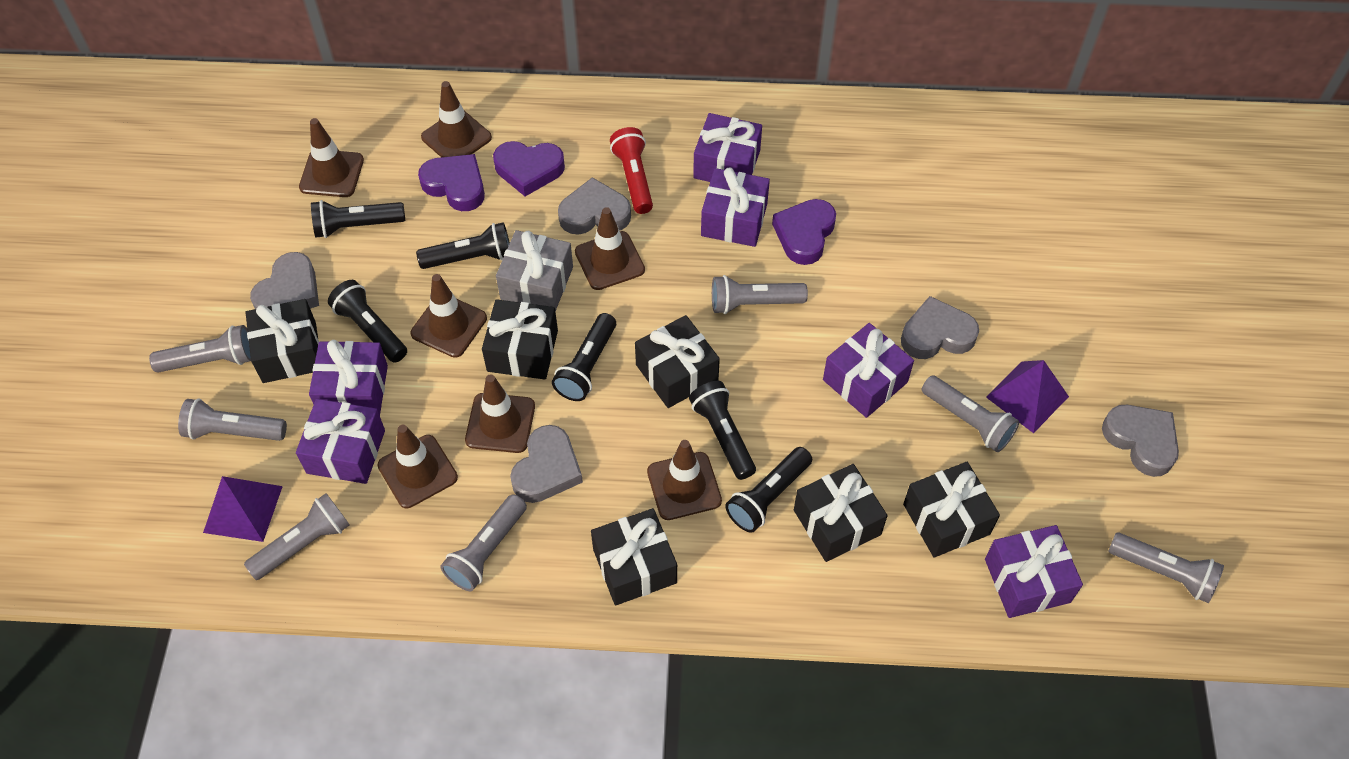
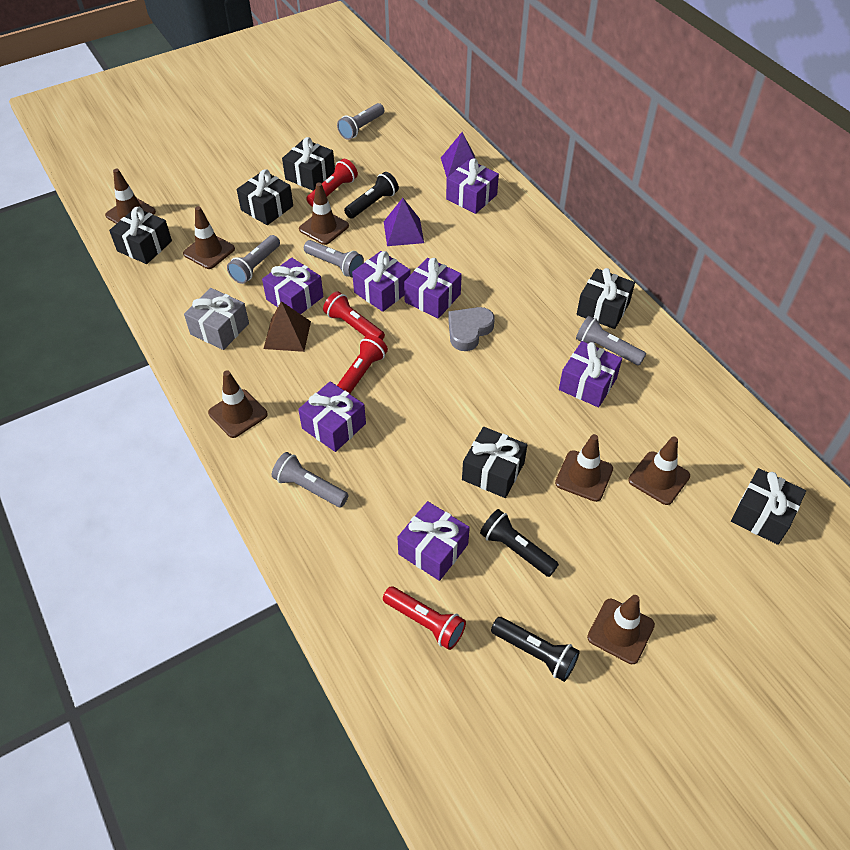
black flashlight: [311,200,405,238] [328,280,407,363] [416,222,510,269] [552,313,616,401] [689,381,756,480] [725,447,812,533] = 6 -> [344,172,399,219] [480,509,559,577] [491,617,580,682] = 3
brown pyramid: none = 0 -> [263,301,311,352] = 1
grey flashlight: [149,325,251,373] [178,398,287,441] [244,493,350,580] [441,494,527,591] [712,275,808,314] [922,375,1019,452] [1108,533,1224,603] = 7 -> [227,235,280,284] [272,452,349,507] [304,240,364,278] [337,103,384,140] [576,316,646,365] = 5
grey heart: [250,252,319,309] [510,425,583,503] [558,177,631,235] [901,296,979,359] [1102,405,1179,477] = 5 -> [448,307,495,351] = 1
purple gift: [296,399,385,484] [309,340,388,415] [693,113,762,182] [701,167,770,247] [823,323,914,418] [985,525,1083,618] = 6 -> [262,258,324,314] [298,382,366,452] [352,251,411,312] [397,501,470,581] [404,258,462,319] [446,158,499,214] [559,341,622,408] = 7
purple heart: [418,154,485,211] [493,141,565,196] [772,199,836,265] = 3 -> none = 0
red flashlight: [610,127,653,214] = 1 -> [306,159,358,207] [323,291,385,340] [337,334,388,393] [383,586,466,650] = 4

